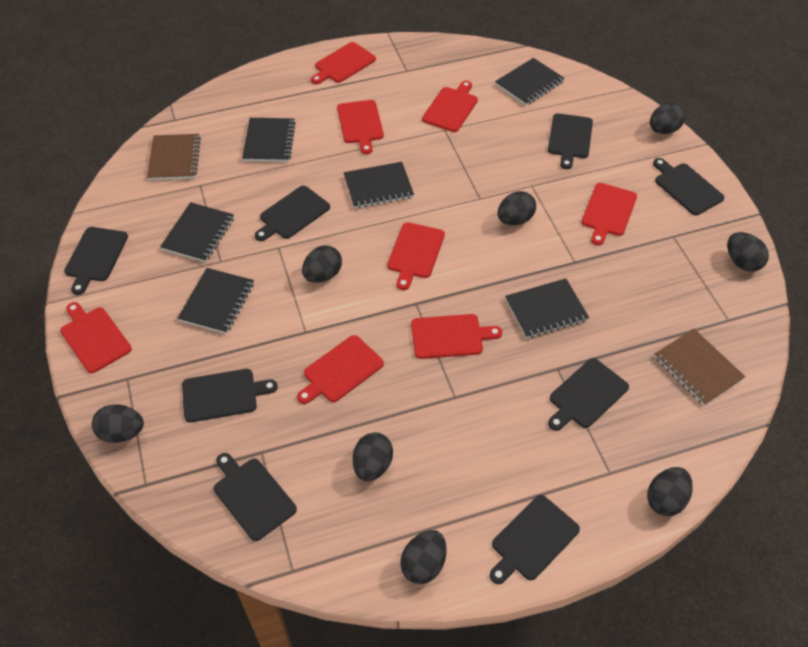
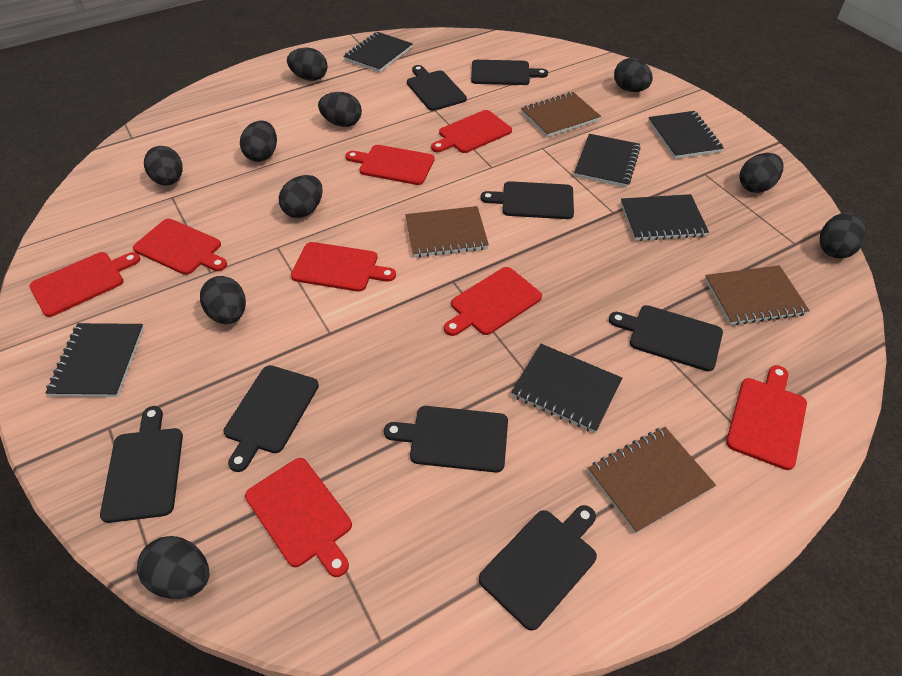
black egg: [92,404,144,443] [302,245,342,283] [353,432,393,481] [400,530,446,584] [498,191,536,225] [647,467,693,516] [650,102,685,134] [727,232,769,272] = 8 -> [137,536,209,599] [144,146,183,185] [200,276,246,324] [240,120,277,162] [279,175,323,218] [287,48,328,81] [318,92,362,127] [614,58,653,92] [739,153,784,193] [820,212,866,258] = 10
brown notebook: [147,134,201,180] [654,329,745,406] = 2 -> [405,206,489,257] [521,92,601,137] [588,427,716,534] [705,265,810,325] = 4

